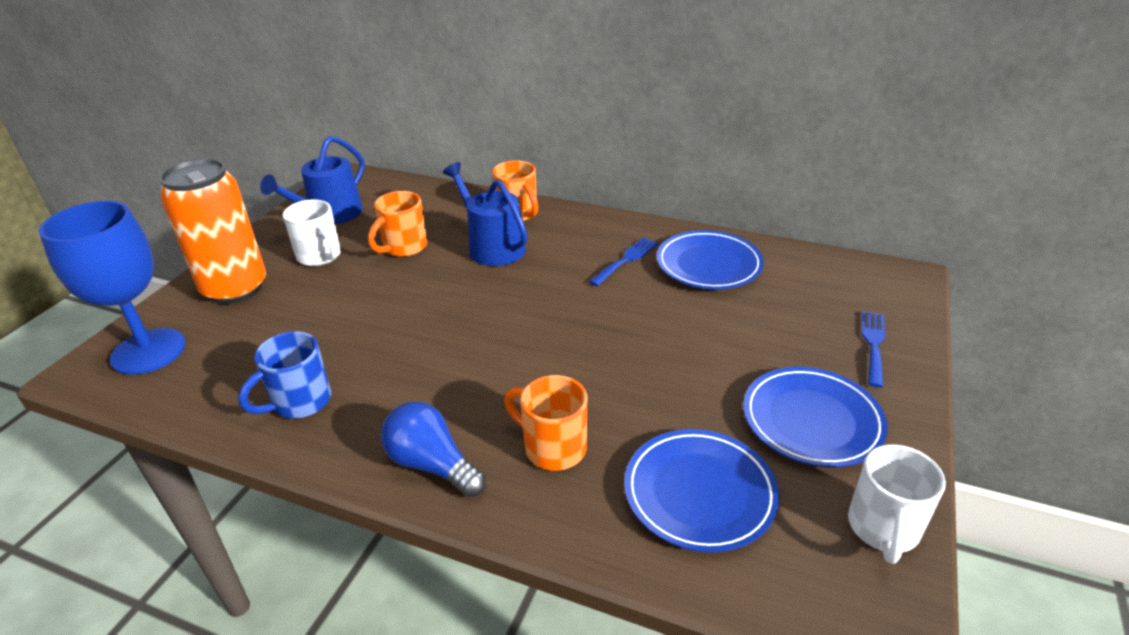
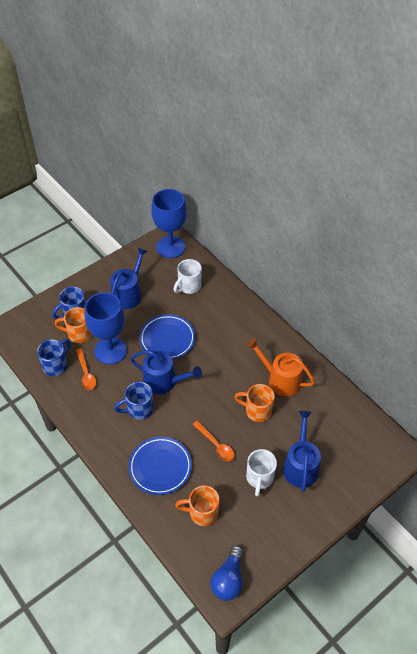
blue fork: [589,238,659,286] [862,311,885,388] = 2 -> none = 0
blue goblet: [39,201,186,375] = 1 -> [84,292,127,364] [151,189,187,258] = 2
blue mug: [238,331,331,418] = 1 -> [37,339,70,376] [52,286,86,319] [114,382,154,420] = 3
blue plate: [624,429,779,552] [657,230,764,289] [743,367,888,467] = 3 -> [128,437,192,495] [139,314,195,360] = 2
blue watering can: [260,136,365,224] [443,162,528,266] = 2 -> [110,247,148,309] [130,350,202,394] [283,411,321,492] = 3
orange can: [159,158,266,304] = 1 -> none = 0
orange spoon: none = 0 -> [76,348,96,390] [193,421,235,461] = 2
orange watering can: none = 0 -> [247,338,315,396] = 1

